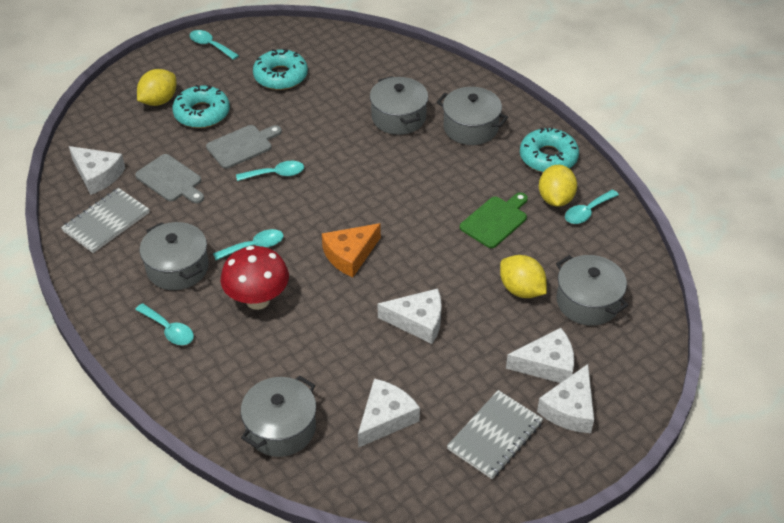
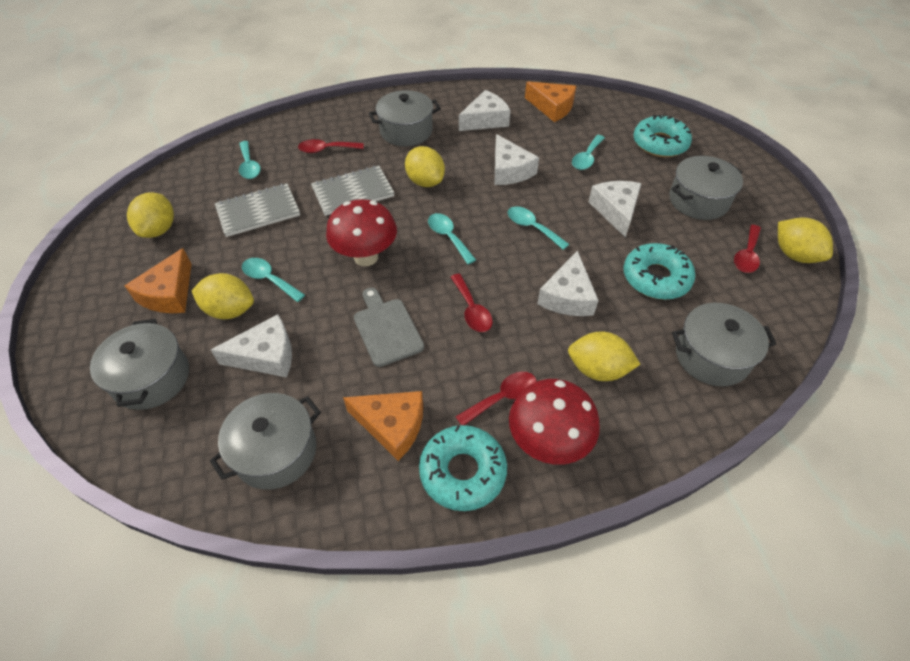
green cutting board: [460,192,528,248] = 1 -> none = 0
grey cutting board: [135,154,204,203] [206,125,282,169] = 2 -> [354,288,424,367] = 1
orange cheese: [322,223,381,277] = 1 -> [124,248,192,313] [343,391,423,461] [525,81,576,122] = 3
red mushroom: [221,246,289,310] = 1 -> [326,199,397,266] [509,379,600,465] = 2
red spoon: none = 0 -> [298,139,364,153] [451,274,493,332] [455,372,537,425] [734,225,761,273] = 4
yellow lemon: [137,69,176,106] [500,255,547,298] [539,165,577,207] = 3 -> [127,192,174,238] [192,273,254,319] [405,146,445,187] [568,332,640,381] [778,217,833,263] = 5

